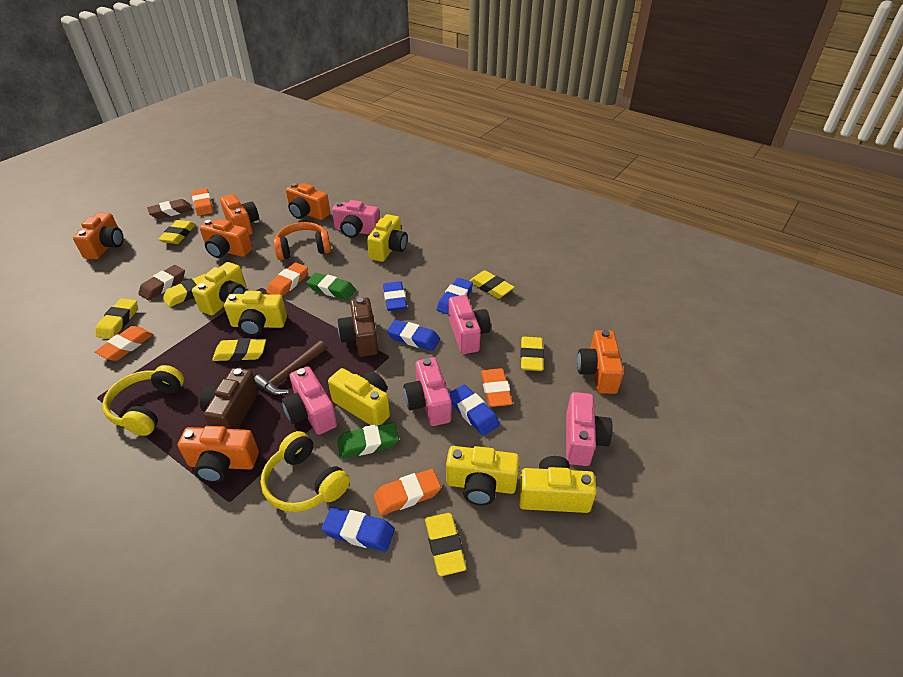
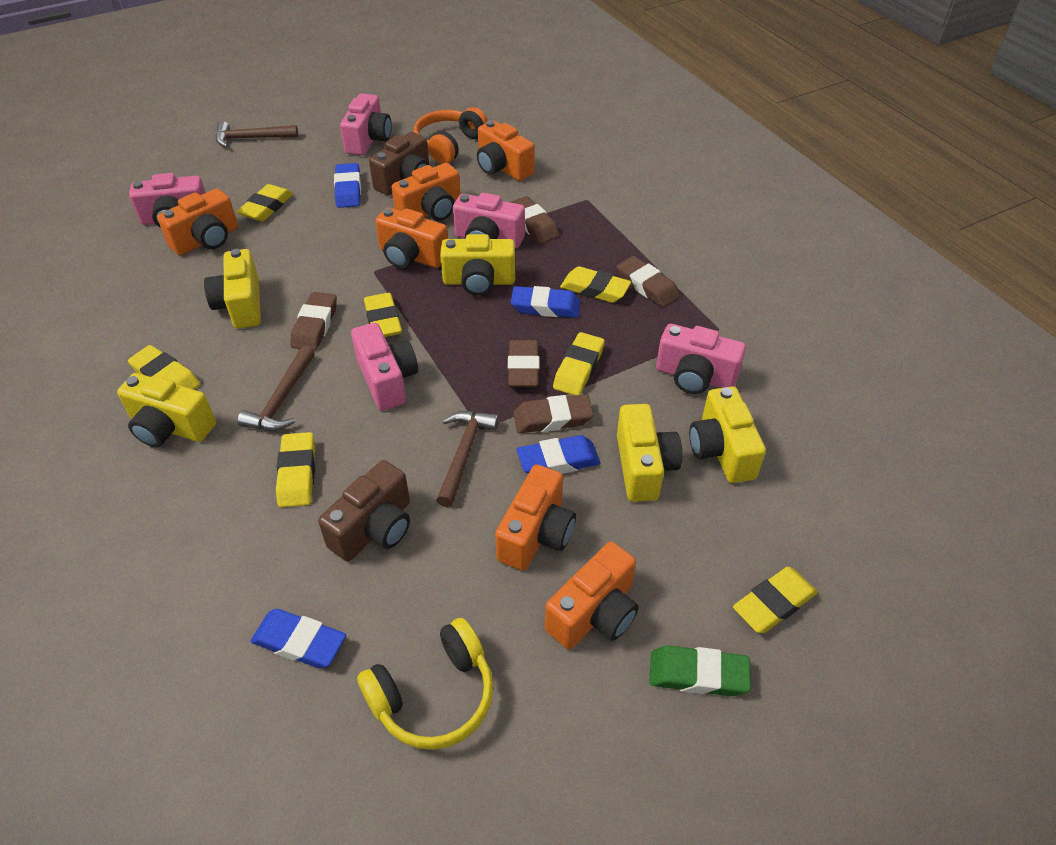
blue eraser: [322,507,395,552] [383,281,407,311] [387,320,440,351] [437,278,473,315] [449,385,500,436] = 5 -> [250,609,346,669] [334,163,361,208] [511,286,581,318] [517,435,600,474] = 4
brown eraser: [138,265,185,300] [147,199,193,219] = 2 -> [290,292,337,351] [508,340,539,387] [510,196,560,244] [513,394,594,433] [617,256,680,307] = 5
brown hammer: [254,341,327,395] = 1 -> [216,121,298,147] [237,346,315,431] [436,411,499,507] = 3
green eraser: [306,273,356,300] [337,422,399,458] = 2 -> [650,645,751,696] = 1
orange eraser: [95,326,153,361] [192,188,213,216] [267,262,308,296] [374,469,441,515] [481,368,513,407] = 5 -> none = 0
yellow camera: [192,262,246,315] [224,291,287,336] [328,368,390,425] [367,214,407,262] [446,446,519,505] [519,456,597,513] = 6 -> [117,373,216,447] [204,249,261,329] [440,234,515,295] [617,404,682,502] [689,386,766,483] = 5
yellow headphones: [102,365,184,436] [260,431,350,512] = 2 -> [357,618,493,750] = 1

